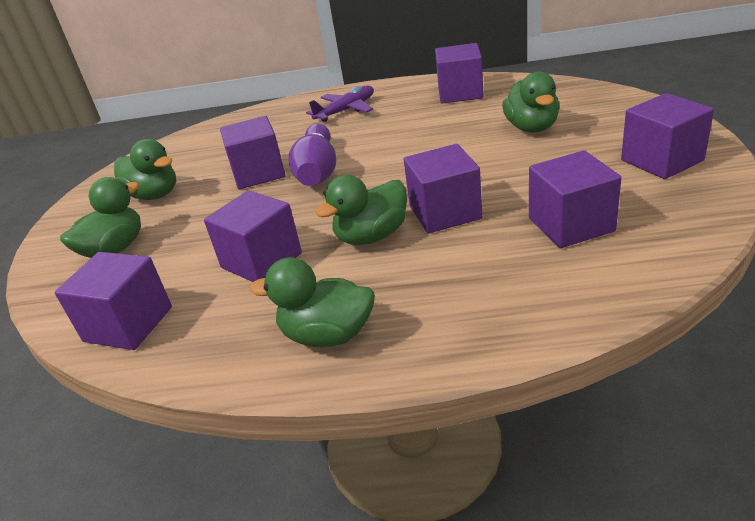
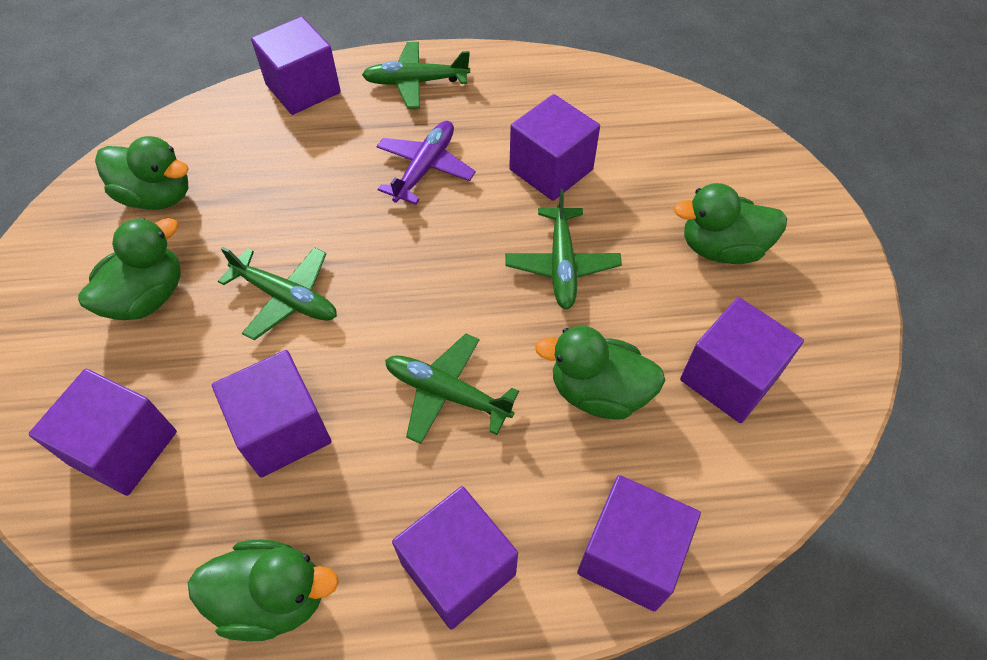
green plane: none = 0 -> [218,247,337,340] [362,42,470,109] [385,334,519,444] [505,189,622,310] = 4
purple bowling pin: [289,123,336,186] = 1 -> none = 0

